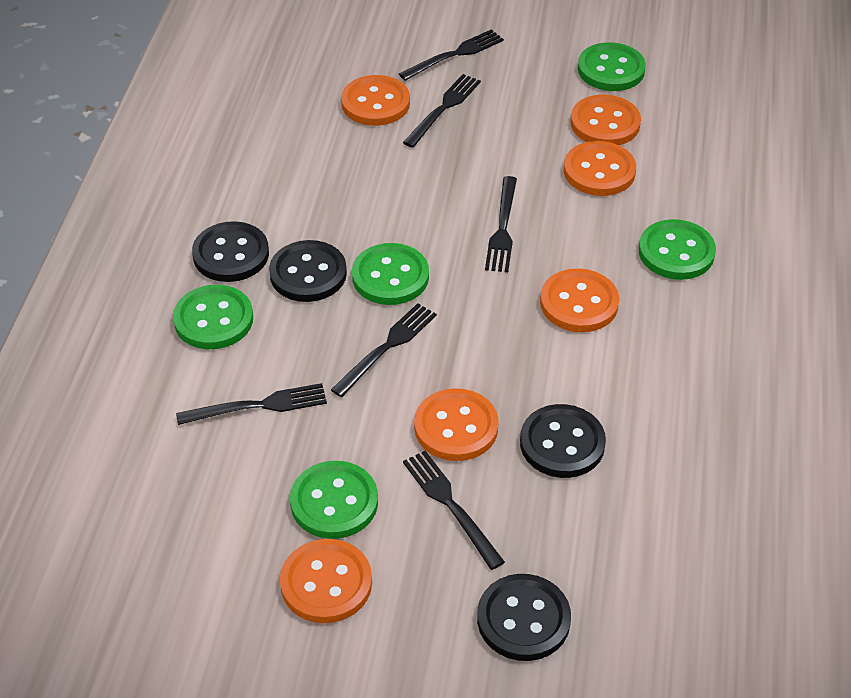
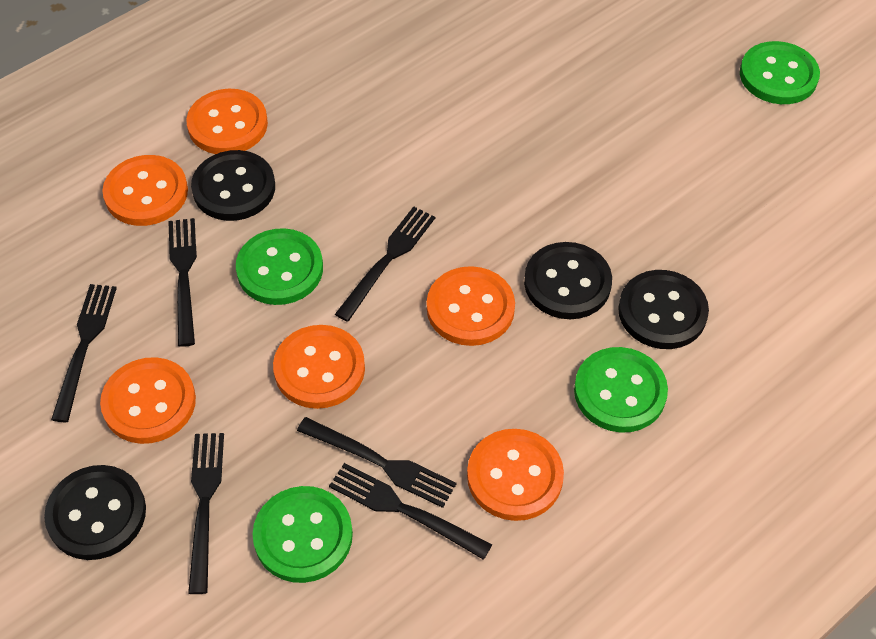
green button: [173,285,253,349] [290,461,378,539] [352,243,429,305] [578,42,646,91] [639,219,716,280] = 5 -> [236,228,323,305] [252,486,353,583] [574,347,668,433] [740,41,820,104] = 4

